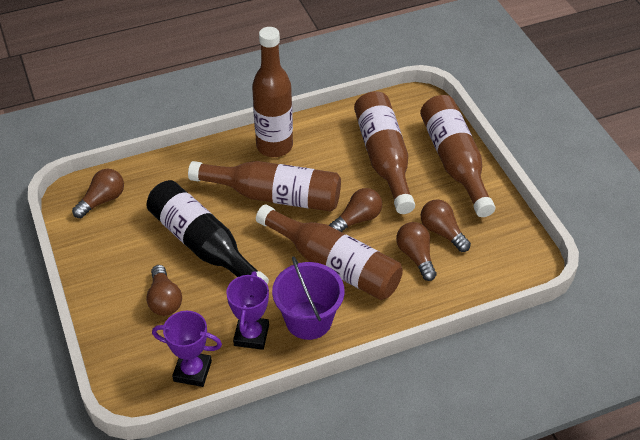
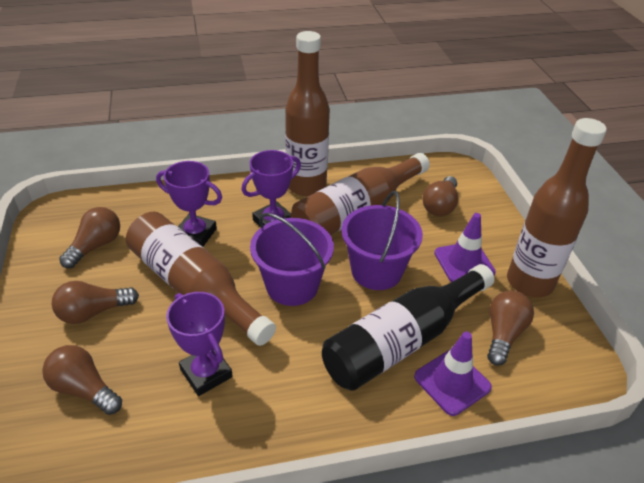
brown bottle: [188,161,341,211] [252,27,293,157] [256,205,403,300] [354,91,415,214] [420,95,495,217] = 5 -> [126,212,276,346] [285,31,330,196] [291,153,430,235] [507,118,607,297] = 4
purple bucket: [272,256,345,340] = 1 -> [250,213,334,306] [342,191,423,290] = 2
purple traffic cone: none = 0 -> [414,332,492,416] [434,213,496,282] = 2
purple trophy: [152,311,222,387] [226,271,269,350] = 2 -> [156,161,222,247] [166,292,233,396] [241,150,301,227] = 3

